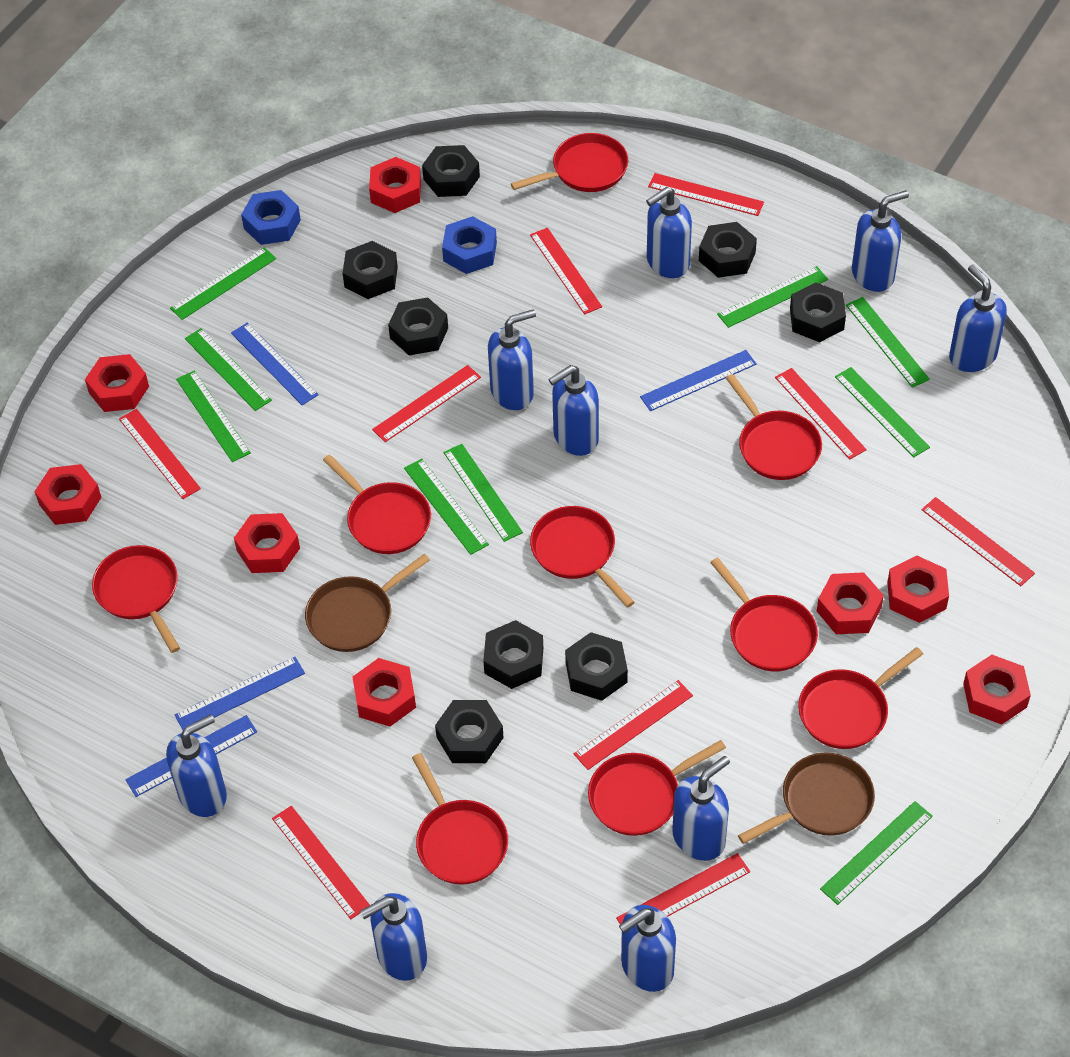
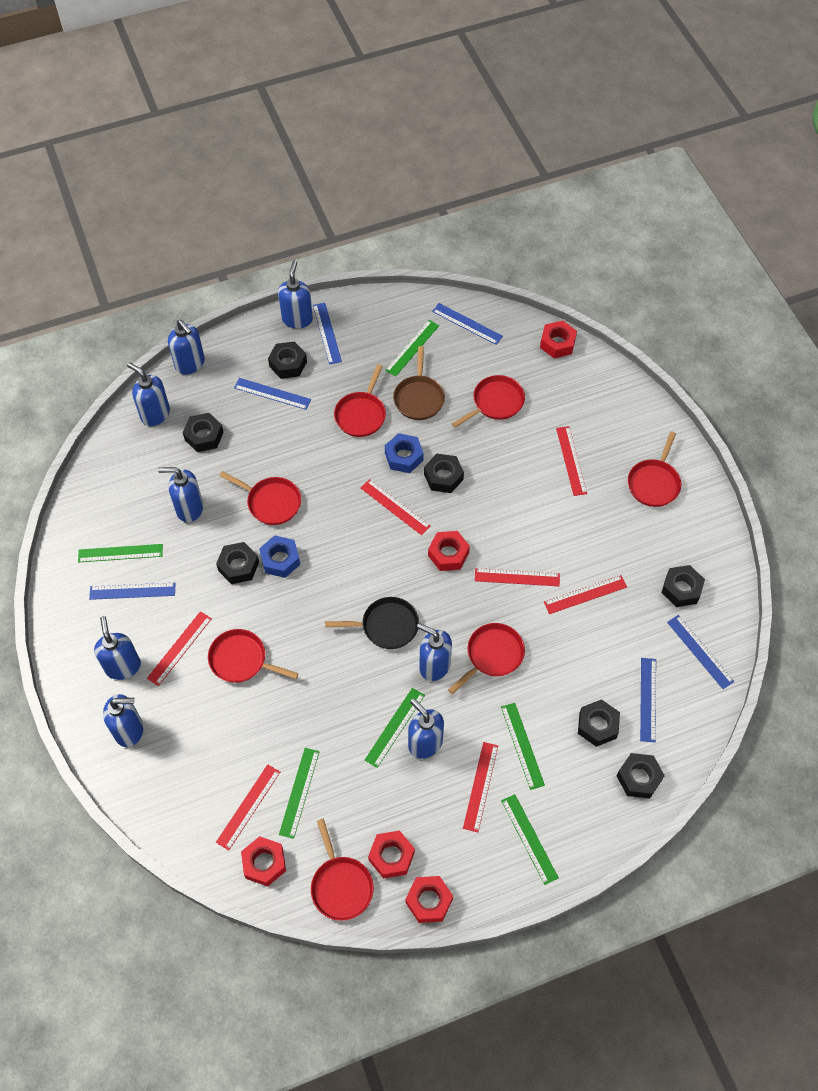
black nut: [343,241,398,299] [388,297,448,355] [422,145,480,197] [435,700,504,763] [483,620,543,689] [565,632,628,701] [699,222,757,278] [790,282,846,342] = 8 -> [183,413,224,452] [216,542,259,584] [268,341,307,379] [424,454,464,493] [578,699,620,747] [617,753,665,798] [661,565,705,607] = 7
black pan: none = 0 -> [325,597,419,649] = 1
blue ruler: [125,715,257,797] [175,657,305,730] [231,323,319,405] [640,350,757,411] = 4 -> [89,583,176,600] [234,378,311,410] [313,303,342,365] [432,303,503,345] [640,658,656,743] [667,615,735,689] = 6
blue soap dispenser: [166,714,227,817] [360,893,427,981] [488,309,536,410] [548,365,599,456] [619,905,676,992] [646,187,692,278] [672,756,730,861] [852,190,909,292] [949,264,1007,372] = 9 -> [94,616,141,680] [103,694,143,747] [127,362,170,426] [158,467,203,523] [168,320,205,375] [278,260,313,328] [408,698,444,759] [417,623,452,681] = 8
brown pan: [305,554,430,652] [738,752,875,844] = 2 -> [393,346,445,420] = 1
green ruler: [170,247,276,320] [176,370,251,462] [185,328,272,411] [404,459,489,555] [444,444,523,542] [717,266,828,328] [820,801,933,905] [835,367,930,457] [846,297,930,388] = 9 -> [78,544,163,562] [279,748,320,839] [365,688,425,768] [385,320,439,377] [501,703,545,790] [501,794,559,885] = 6
red nut: [34,464,101,525] [85,354,149,412] [234,513,300,573] [353,658,416,727] [369,157,421,213] [817,572,884,634] [887,555,949,623] [963,655,1031,725] = 8 -> [241,836,286,887] [368,830,415,879] [406,876,453,923] [428,531,470,571] [540,320,577,358] = 5
red pan: [92,545,180,653] [323,454,431,554] [412,753,508,885] [511,133,628,192] [530,506,635,608] [588,740,726,836] [710,557,818,671] [726,374,822,480] [798,647,923,749] = 9 -> [208,629,299,683] [219,471,301,525] [311,819,374,921] [334,364,386,437] [448,623,525,694] [452,375,525,428] [628,431,681,507] = 7
red ruler: [119,409,201,499] [272,806,370,919] [372,365,481,442] [530,228,602,314] [574,680,693,770] [616,853,750,924] [648,173,764,216] [775,368,867,460] [921,497,1035,586] = 9 -> [147,611,212,686] [216,764,280,850] [361,479,431,535] [463,742,498,832] [475,568,560,586] [544,575,627,614] [556,426,587,496] = 7

